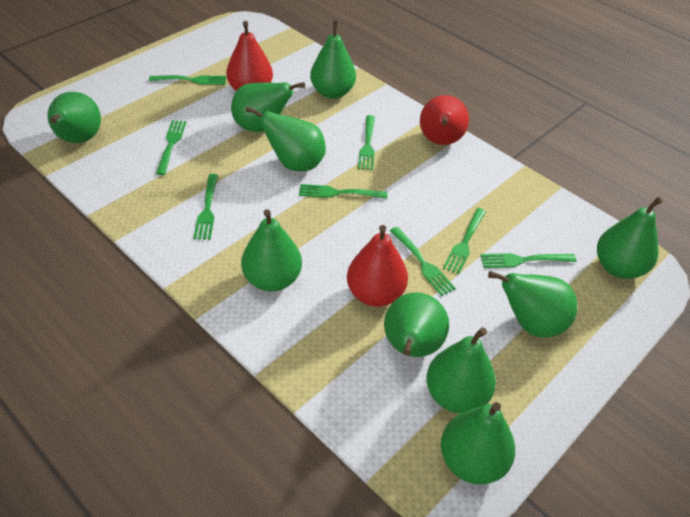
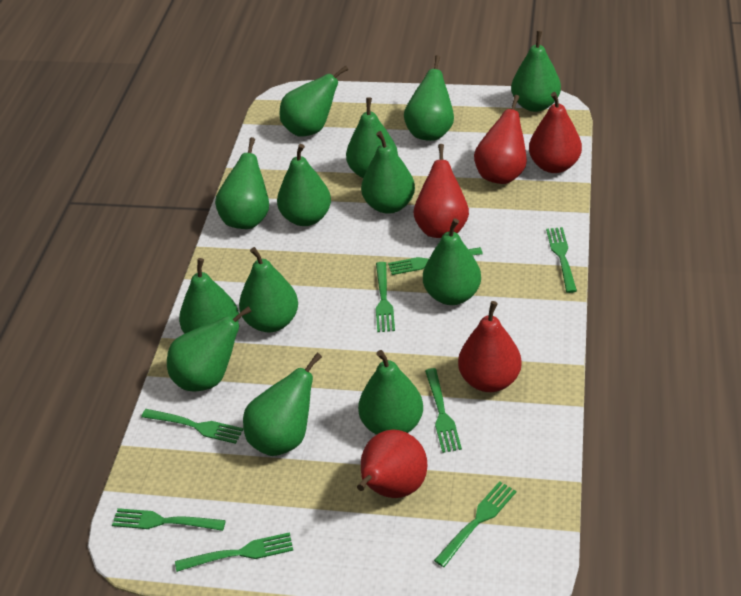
green pear: [47,92,101,143] [231,82,305,132] [241,209,302,292] [246,106,326,171] [310,20,356,99] [384,292,449,357] [426,327,496,414] [441,402,515,485] [488,271,577,338] [597,196,663,279] = 10 -> [167,306,252,392] [179,258,239,334] [215,137,269,229] [239,247,298,332] [243,353,322,456] [277,144,331,226] [280,65,348,137] [346,97,398,178] [358,350,423,435] [361,131,415,214] [404,55,454,141] [423,218,481,305] [511,31,561,112] = 13
red pear: [226,21,273,91] [347,225,408,307] [420,95,469,145] = 3 -> [357,430,427,498] [413,144,469,238] [458,301,522,392] [474,95,527,184] [529,92,582,173] = 5

